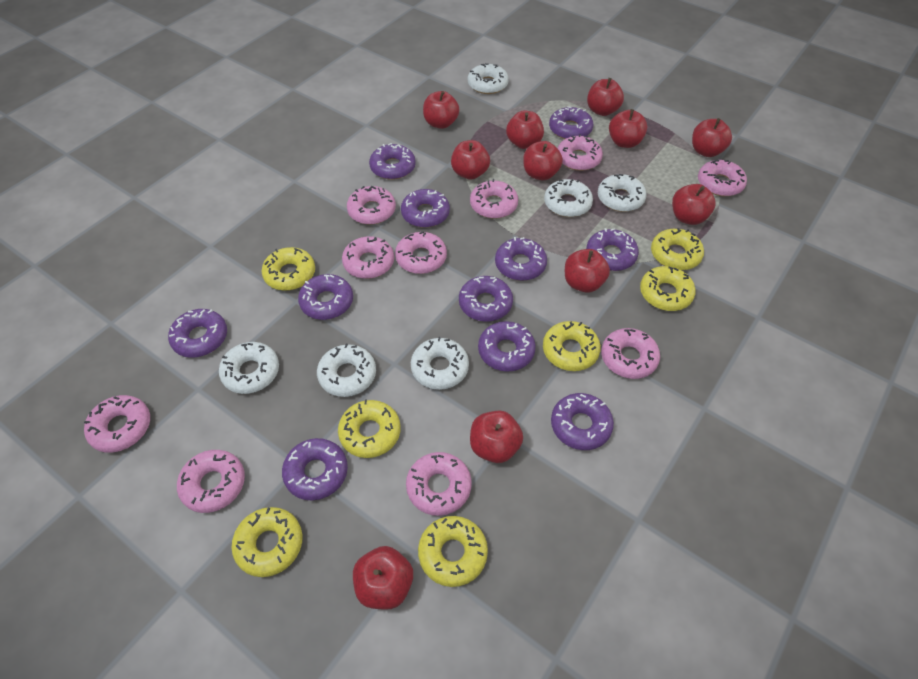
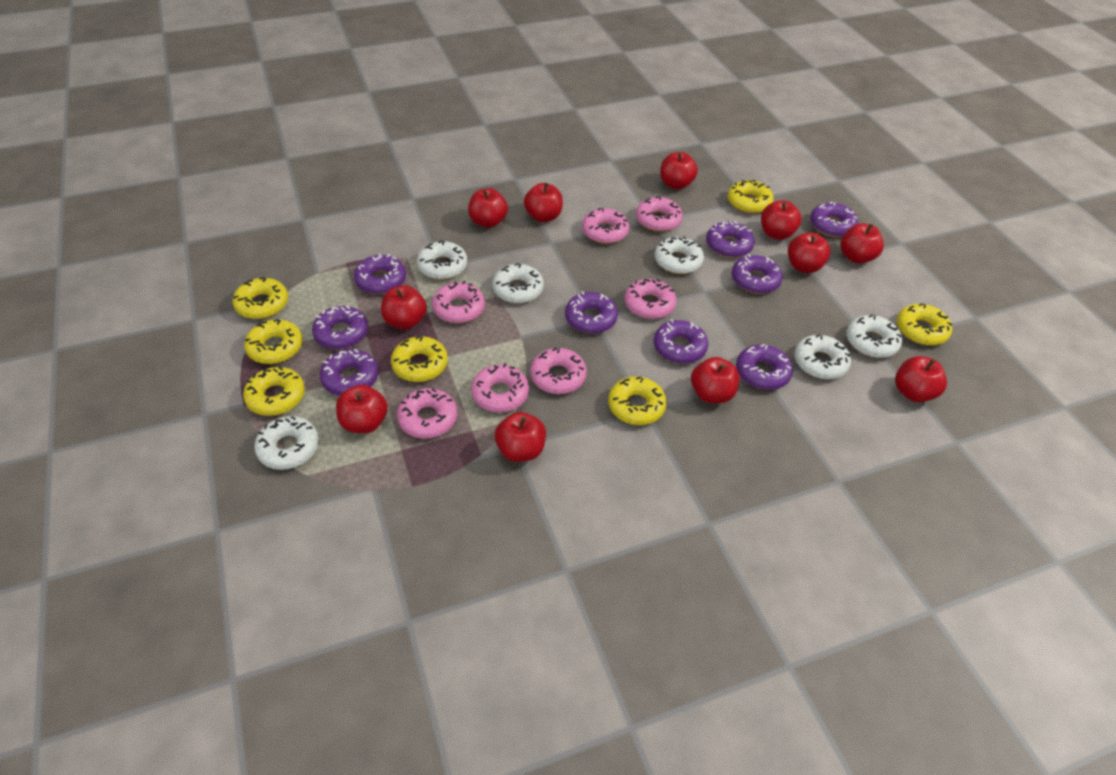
pink donut: [84,395,150,453] [177,450,245,513] [342,236,394,279] [347,186,396,224] [395,231,447,274] [406,452,472,516] [470,179,518,219] [557,134,603,171] [601,328,660,379] [698,160,747,196] = 10 -> [397,388,457,439] [432,281,485,323] [471,363,529,413] [530,347,587,394] [582,208,630,244] [624,279,677,319] [636,196,683,232] = 7
purple donut: [168,309,227,358] [282,438,348,500] [298,274,353,320] [369,143,416,180] [401,189,450,228] [459,276,513,322] [478,321,536,372] [495,237,547,281] [549,106,593,139] [551,393,614,450] [586,228,639,271] = 11 -> [312,306,368,349] [320,349,379,396] [354,254,406,294] [565,291,618,334] [653,319,708,364] [706,221,755,258] [732,254,783,294] [736,344,793,390] [810,202,858,237] = 9

